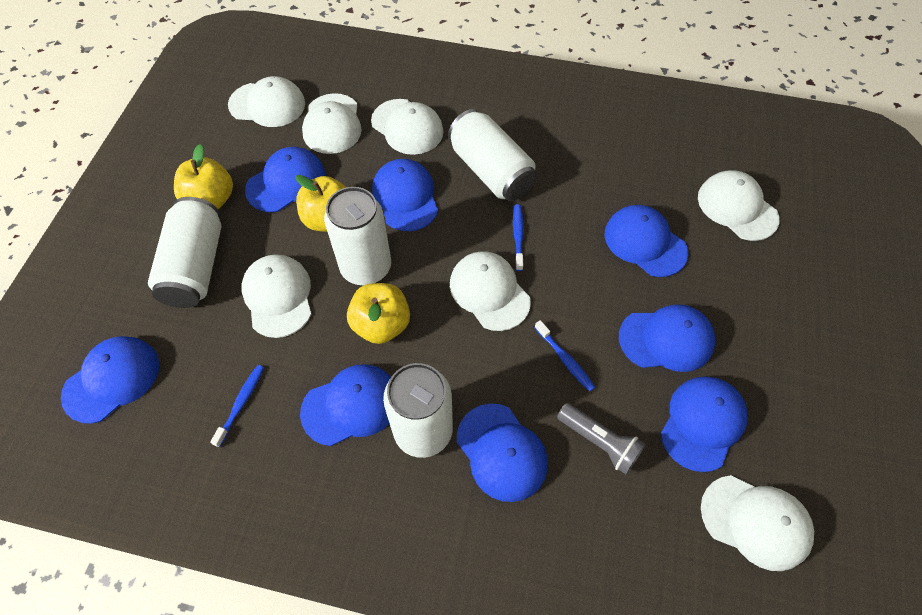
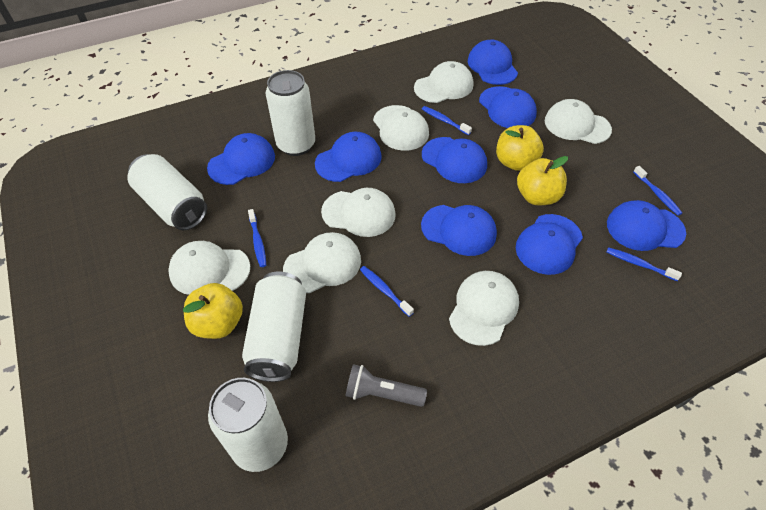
blue toothbrush: [210,365,264,447] [513,204,524,271] [535,320,595,392] = 3 -> [248,209,266,267] [360,266,414,317] [422,106,472,135] [606,247,682,281] [633,166,682,216] = 5

